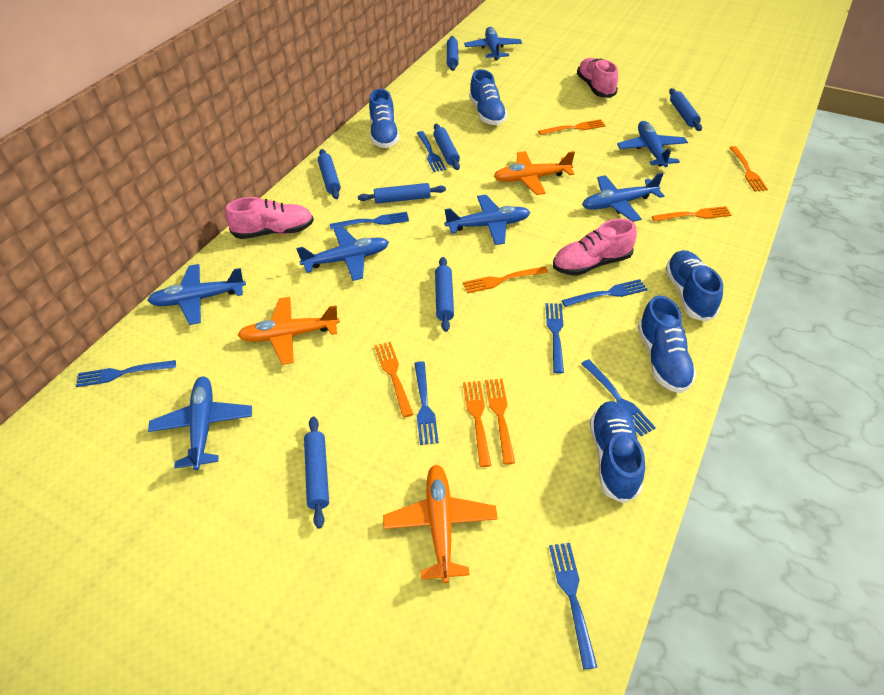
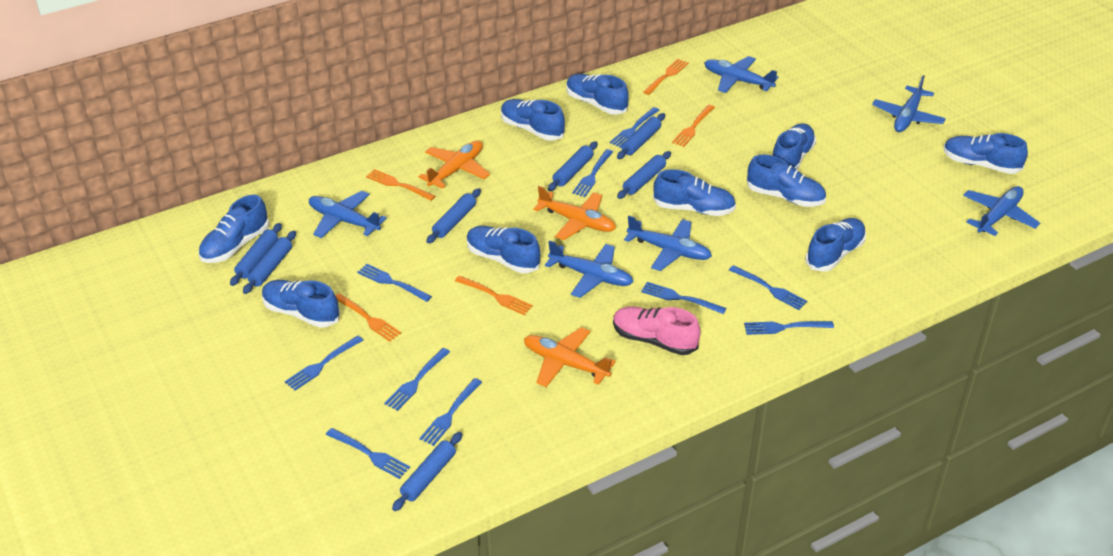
blue fork: [76,360,176,387] [330,212,409,229] [414,361,439,445] [417,131,446,172] [546,303,564,374] [549,543,597,670] [562,279,648,307] [581,359,656,436] = 8 -> [285,335,363,391] [326,428,410,479] [357,264,432,302] [384,348,450,411] [419,378,482,446] [572,149,613,197] [609,107,659,148] [641,282,726,314] [729,265,807,310] [744,321,834,335] = 10
blue plane: [147,264,246,325] [148,376,252,470] [296,227,389,281] [445,195,530,245] [464,27,522,61] [582,173,664,222] [617,121,688,167] = 7 -> [309,191,387,238] [545,240,633,298] [624,216,712,271] [704,56,778,93] [872,75,946,132] [963,186,1040,236] = 6
blue shoe: [369,89,400,148] [469,69,507,125] [590,401,645,503] [638,296,696,393] [665,250,723,322] = 5 -> [198,195,269,263] [262,280,340,328] [467,226,540,273] [501,99,565,141] [566,74,629,115] [653,169,736,216] [747,155,826,207] [773,123,816,170] [805,218,866,272] [943,133,1028,174] = 10
orange fork: [375,342,413,417] [463,267,548,293] [463,381,491,467] [485,379,515,464] [538,119,606,135] [652,206,732,222] [729,146,768,191] = 7 -> [335,293,401,342] [366,169,435,201] [455,275,533,315] [643,59,689,95] [672,105,715,147] = 5
pink shoe: [225,197,314,239] [553,219,637,276] [577,58,618,98] = 3 -> [613,306,701,355] = 1

